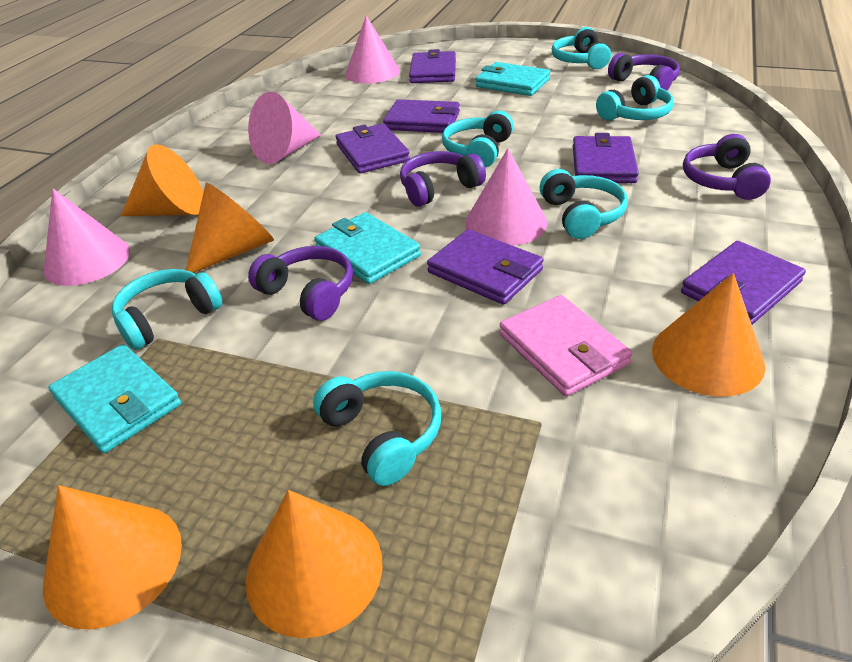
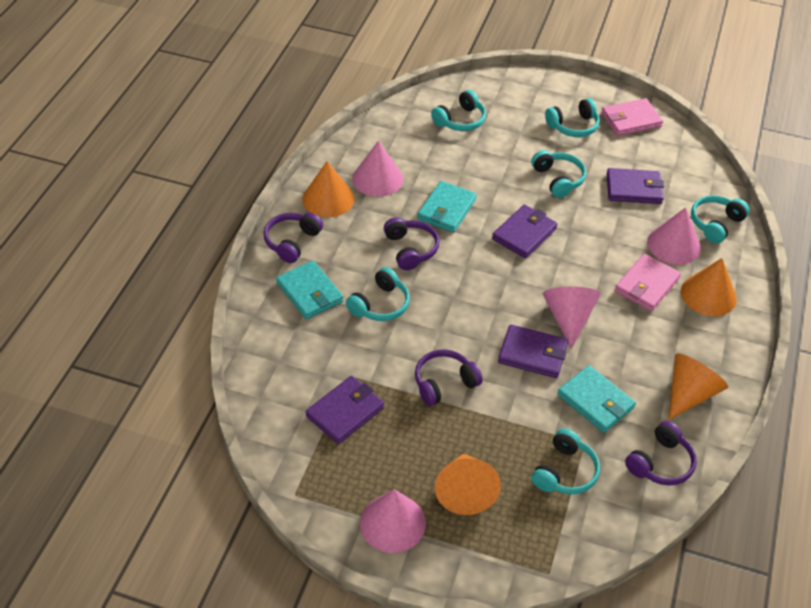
orange cone: [43,485,182,630] [121,144,203,216] [186,183,274,273] [246,490,382,638] [652,273,765,397] = 5 -> [302,161,354,217] [435,453,501,515] [669,353,728,420] [681,258,737,316] = 4
pink wallet: [499,295,632,396] = 1 -> [601,98,663,136] [615,254,681,311] = 2
purple wallet: [336,123,410,173] [383,99,460,133] [409,49,456,83] [427,229,544,305] [573,133,639,183] [681,241,806,325] = 6 -> [306,376,384,444] [492,205,558,258] [498,324,568,378] [607,168,664,204] = 4

